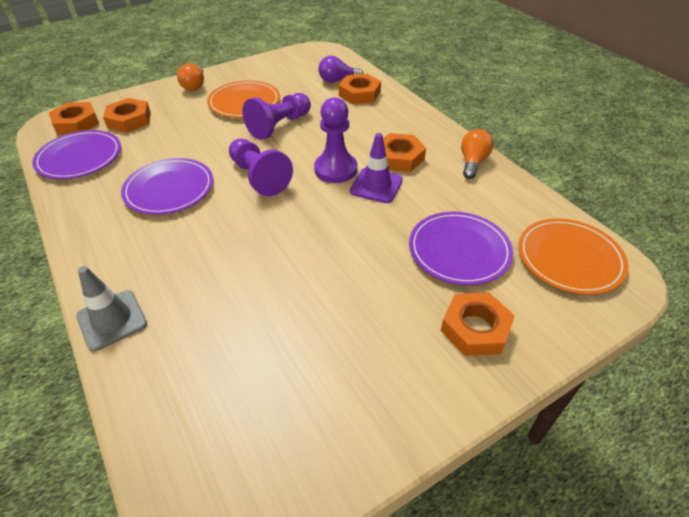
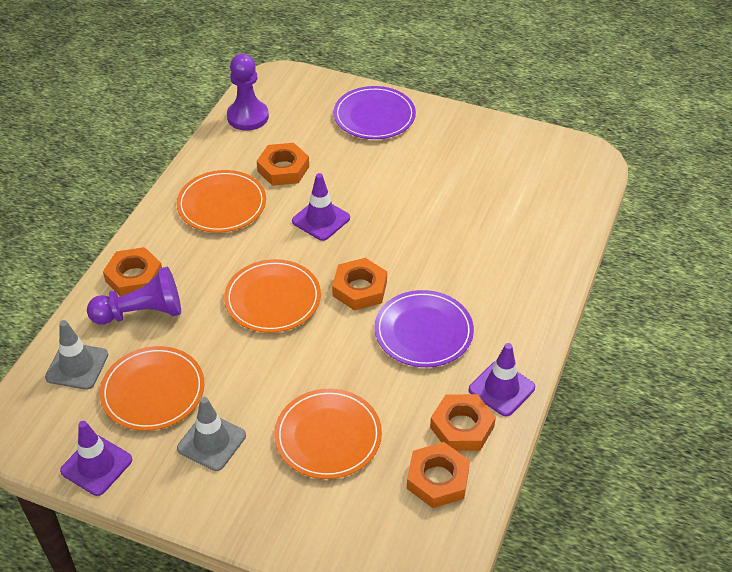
grey traffic cone: [76,266,147,351] = 1 -> [45,320,108,390] [177,397,246,471] = 2
orange light bulb: [177,63,204,91] [461,129,494,179] = 2 -> none = 0
orange plate: [207,80,280,118] [518,218,628,295] = 2 -> [100,346,205,431] [177,170,266,233] [224,259,321,333] [274,389,382,479] = 4
purple light bulb: [318,56,364,83] = 1 -> none = 0
purple pawn: [229,138,293,196] [242,93,311,140] [314,97,357,183] = 3 -> [87,267,181,324] [227,54,269,131] = 2
purple plate: [32,130,121,179] [121,158,213,215] [409,212,513,285] = 3 -> [334,86,416,139] [374,290,474,367] = 2
purple traffic cone: [350,133,403,203] = 1 -> [60,421,132,496] [292,173,350,241] [469,343,535,417] = 3

